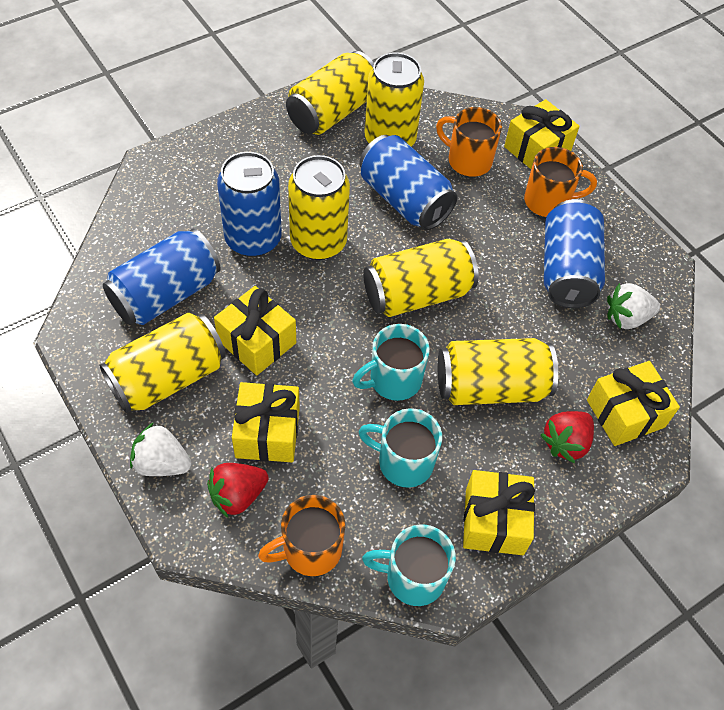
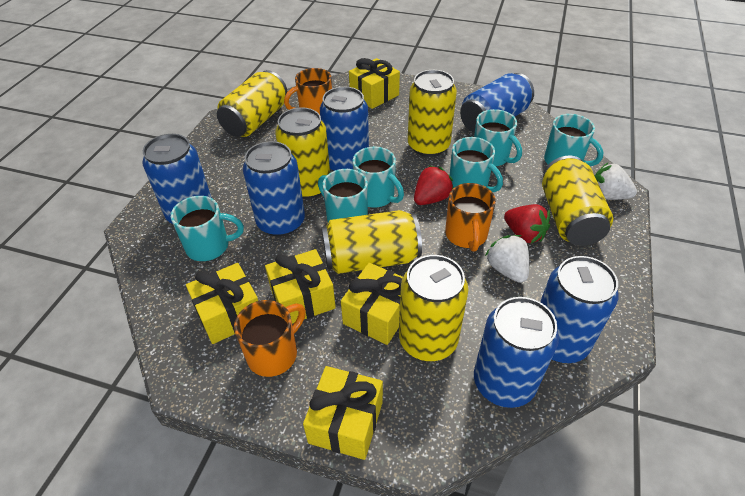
blue can: [103,229,220,325] [217,152,282,257] [359,135,457,230] [544,199,605,308] = 4 -> [143,134,212,224] [243,141,305,237] [320,87,369,171] [460,73,534,133] [474,297,559,408] [540,256,618,363] = 6
turquoise mug: [352,324,430,401] [359,408,442,488] [362,524,456,606] = 3 -> [171,196,244,261] [318,169,368,222] [353,147,404,208] [450,137,503,192] [474,109,522,166] [544,114,604,166] = 6

